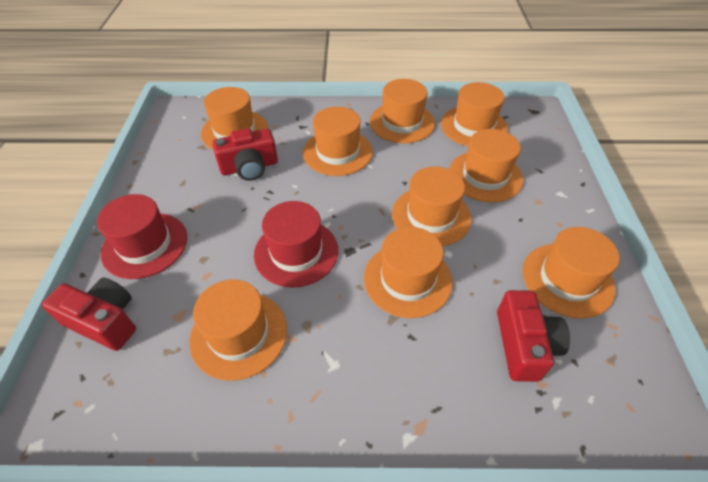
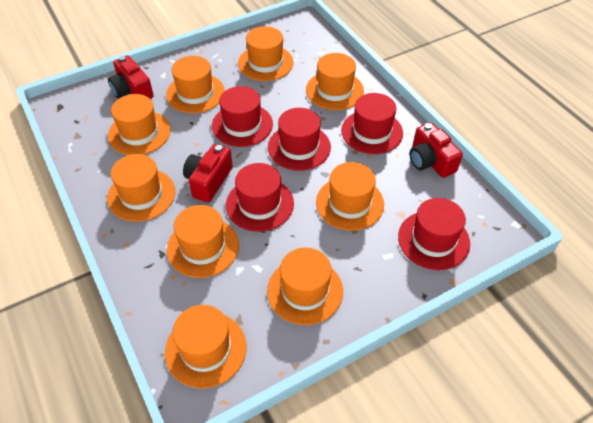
red hat: [97,194,187,279] [254,201,338,288] = 2 -> [212,86,273,147] [226,163,294,232] [268,108,331,171] [341,93,403,154] [398,198,470,270] = 5

